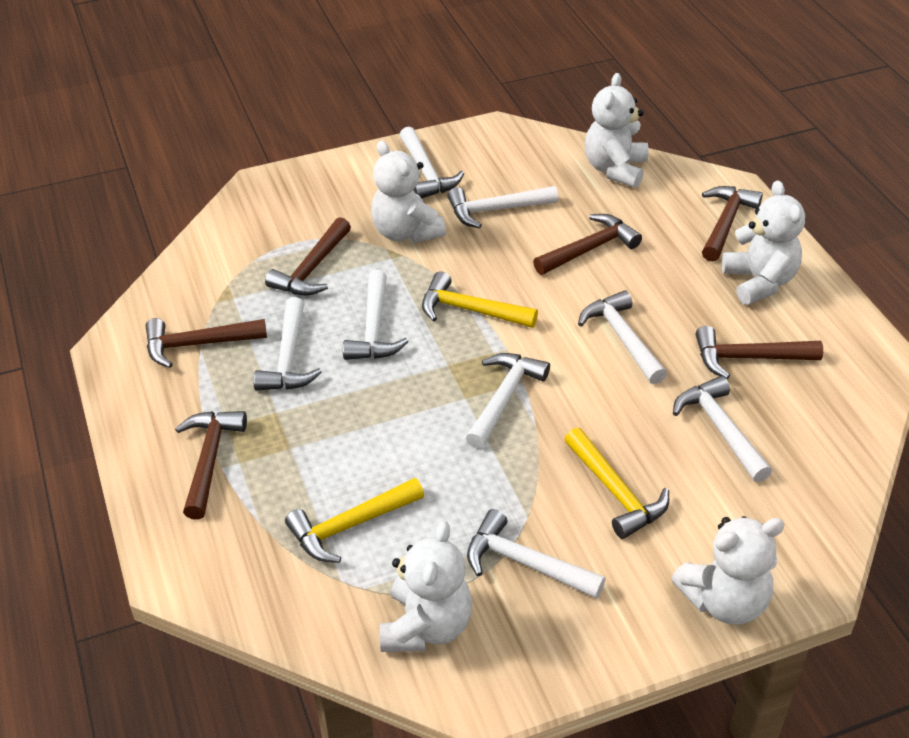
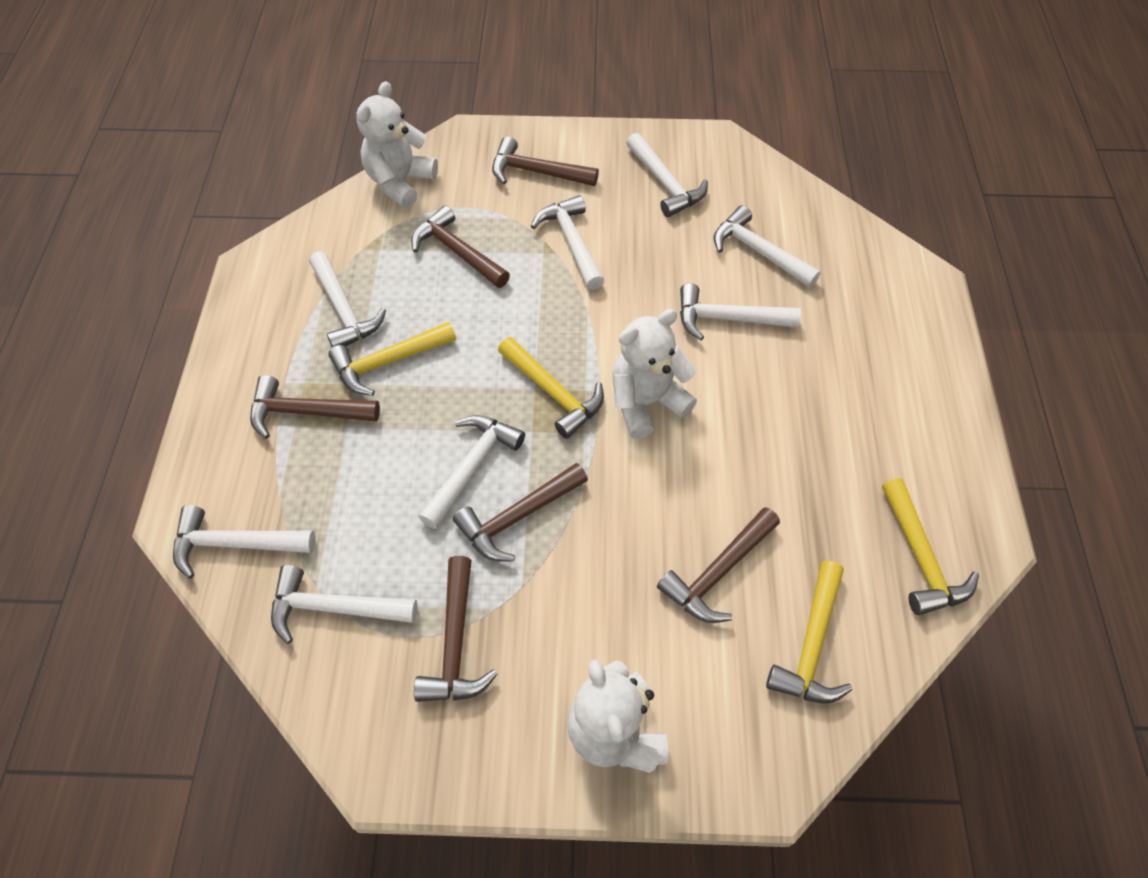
white teddy bear: [371,140,446,243] [380,521,472,652] [585,73,649,188] [671,516,785,625] [722,180,805,305] = 5 -> [356,81,438,208] [567,660,668,773] [612,309,697,439] = 3
yellow hammer: [285,478,424,563] [422,271,538,328] [564,428,669,539] = 3 -> [328,322,456,396] [498,337,604,439] [766,561,852,703] [882,478,979,615] = 4

